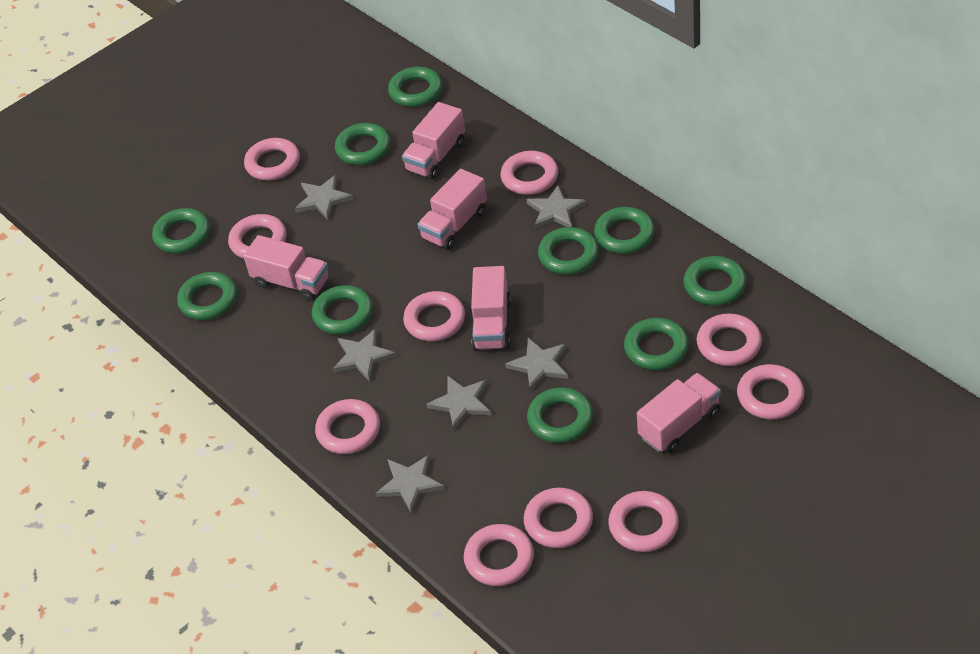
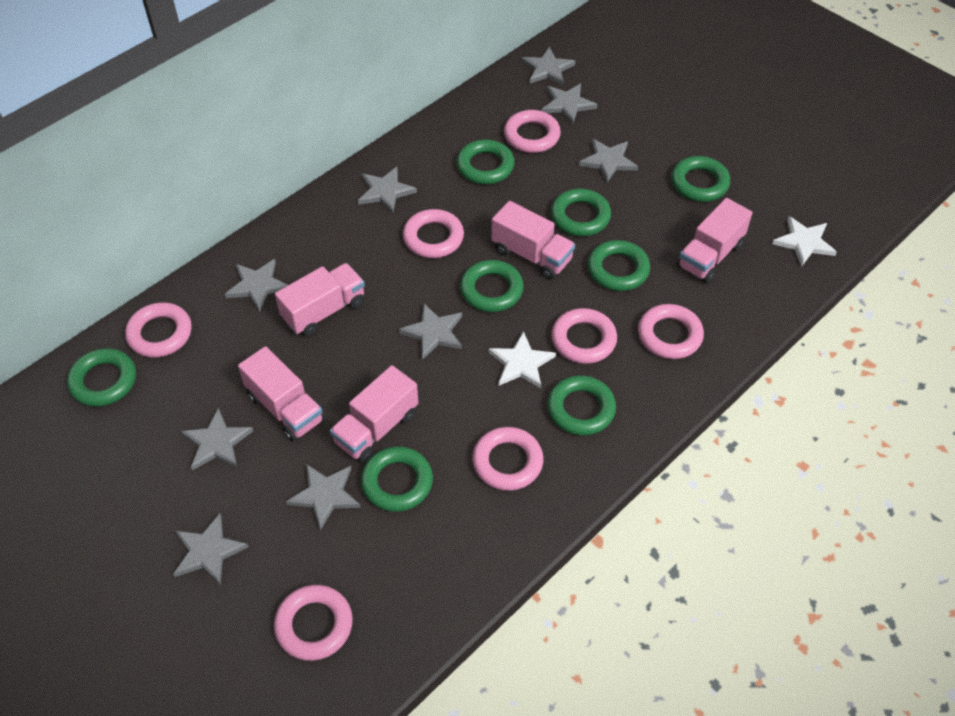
green ring: [152,208,210,253] [177,272,237,320] [312,285,373,335] [335,123,390,165] [388,67,442,107] [527,388,593,443] [538,227,599,275] [594,207,655,254] [624,318,689,370] [683,256,746,306] = 10 -> [67,348,136,407] [361,446,433,512] [456,140,514,184] [460,260,524,312] [547,375,616,436] [551,189,611,236] [587,240,650,291] [671,156,730,202] = 8
grey star: [295,175,353,220] [333,329,396,382] [375,455,445,514] [426,375,491,430] [505,338,568,391] [526,185,586,229] = 6 -> [173,514,249,585] [181,408,253,470] [225,259,288,312] [286,464,361,530] [358,167,417,214] [399,304,462,360] [521,47,576,86] [542,83,598,125] [579,139,638,183] = 9
pink ring: [228,214,286,259] [244,138,300,180] [315,399,380,454] [403,291,465,341] [464,524,534,586] [500,151,558,195] [524,488,593,548] [608,491,679,552] [697,313,762,366] [737,364,804,419] = 10 -> [125,302,192,358] [274,585,353,661] [403,209,464,258] [472,427,543,491] [504,110,561,153] [551,308,617,364] [638,304,704,359] = 7
white star: none = 0 -> [488,331,556,388] [772,216,837,267] = 2

